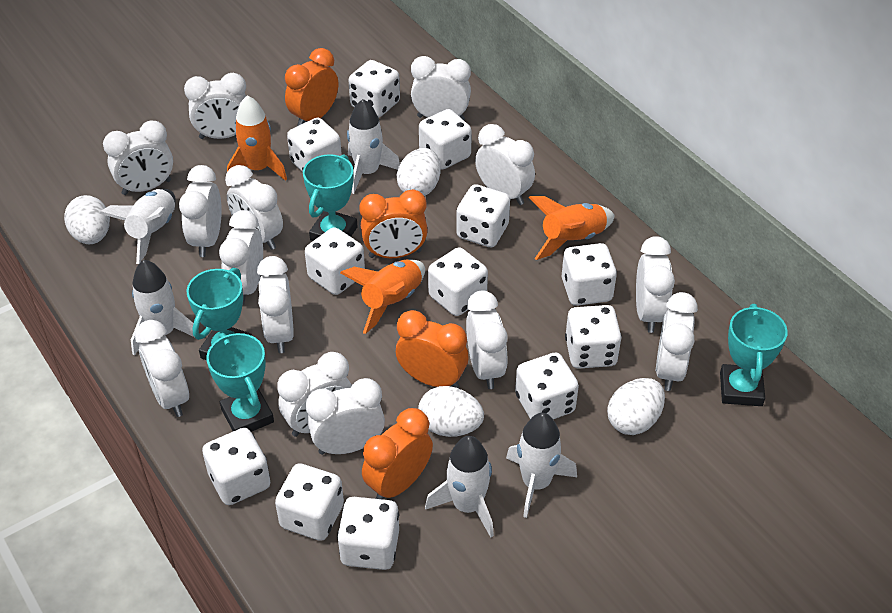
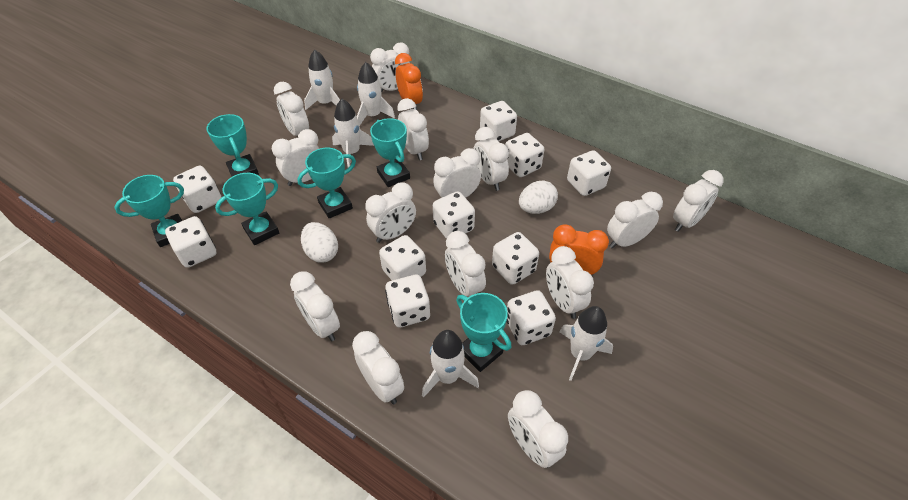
orange clock: [285,48,338,126] [359,189,428,258] [362,408,433,499] [396,310,468,388] = 4 -> [395,53,423,110] [549,224,609,276] = 2
orange rocket: [227,95,287,181] [340,260,425,334] [528,196,615,260] = 3 -> none = 0
turquoise trophy: [187,268,252,360] [206,333,274,432] [303,154,358,241] [720,304,788,406] = 4 -> [114,175,184,247] [206,114,259,177] [215,173,279,245] [297,148,356,218] [370,118,410,187] [456,293,511,372] = 6
white dice: [202,428,271,505] [275,463,344,541] [287,118,342,172] [305,227,365,295] [337,497,399,570] [348,60,400,118] [419,109,472,170] [428,247,488,316] [456,184,510,247] [515,353,579,419] [562,243,617,306] [565,305,622,369] = 12 -> [165,216,216,268] [173,166,222,213] [379,235,426,280] [385,275,430,328] [433,191,475,239] [480,101,517,142] [492,232,539,285] [505,133,544,177] [506,290,556,345] [567,150,611,196] = 10
white egg: [64,195,110,244] [396,148,440,196] [418,386,484,437] [607,378,665,435] = 4 -> [301,222,338,263] [519,180,558,214] = 2

